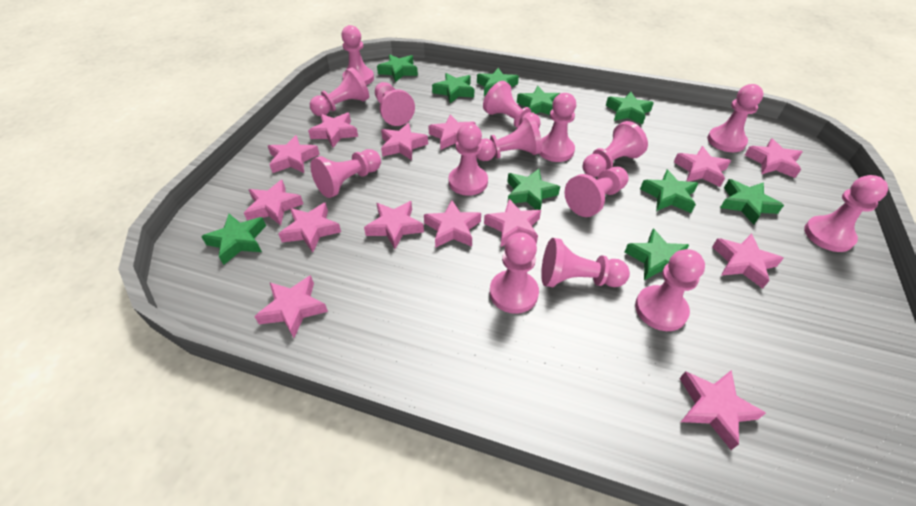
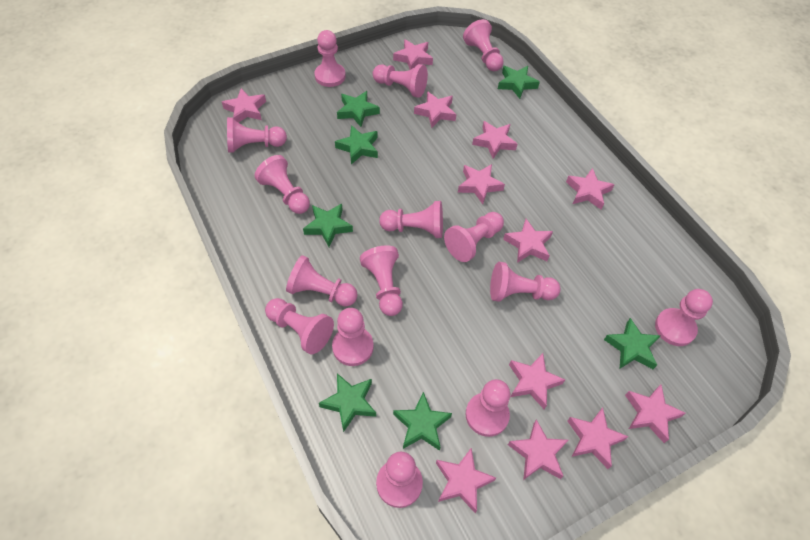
green star: [201,214,266,265] [377,54,418,82] [432,73,474,103] [477,68,519,96] [507,169,560,210] [517,86,560,115] [606,92,654,125] [625,228,689,280] [640,169,698,213] [720,179,784,225] = 10 -> [303,204,353,247] [319,373,376,432] [335,125,378,165] [337,91,380,127] [393,392,452,451] [498,66,540,99] [604,318,660,369] = 7
pink star: [244,180,303,225] [254,275,328,338] [268,135,320,173] [279,202,341,252] [308,113,358,148] [364,201,424,249] [381,123,428,160] [424,200,481,248] [428,114,475,150] [484,199,541,247] [674,146,731,187] [679,370,766,450] [712,233,784,289] [745,138,802,178] = 14 -> [222,88,266,123] [393,39,433,70] [414,91,456,128] [436,447,496,513] [458,164,505,204] [472,121,517,159] [503,219,553,263] [508,419,568,480] [509,353,565,409] [566,168,615,210] [567,408,629,469] [625,384,686,443] = 12

